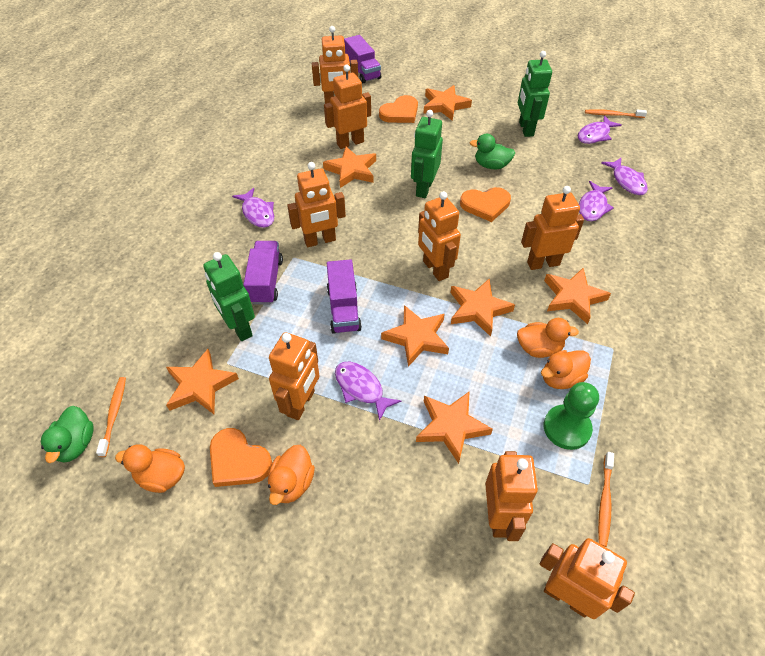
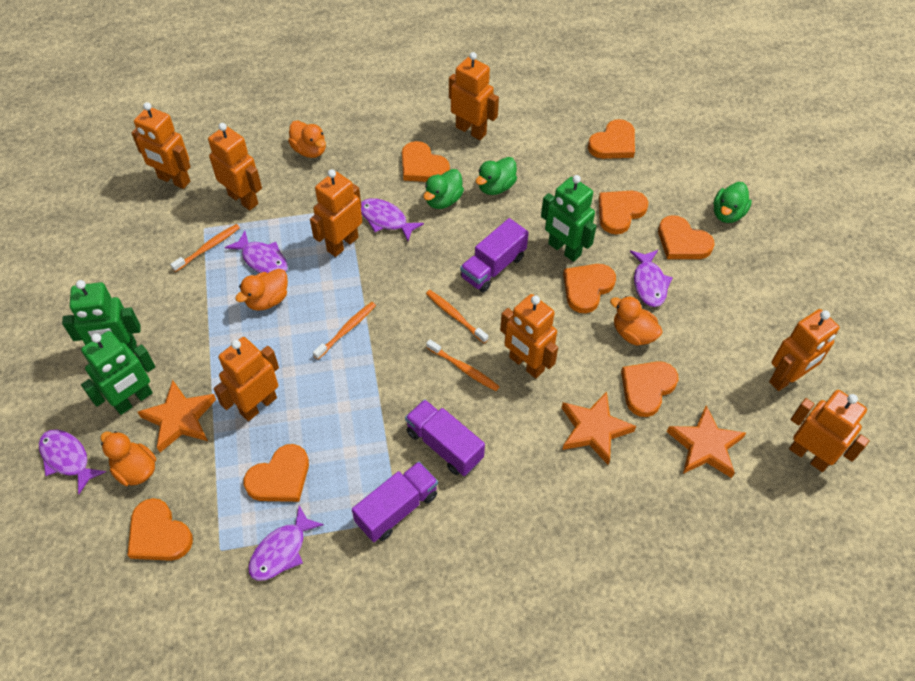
green duck: [41,406,94,463] [470,134,515,169] = 2 -> [423,169,464,209] [476,157,517,195] [714,182,752,223] = 3
green pawn: [544,382,599,450] = 1 -> none = 0
orange heart: [210,428,272,487] [379,95,418,123] [460,187,511,222] = 3 -> [128,498,193,561] [244,444,309,502] [402,141,450,182] [563,264,616,313] [588,119,635,159] [599,191,648,235] [621,361,679,417] [658,215,714,259] = 8
orange star: [166,349,239,414] [323,146,376,188] [381,305,449,367] [416,391,493,464] [424,85,472,121] [450,279,515,337] [544,268,611,324] = 7 -> [138,380,216,452] [562,392,636,465] [667,406,746,478] = 3
orange toothbrush: [96,377,126,457] [585,109,647,118] [598,452,614,547] = 3 -> [170,224,240,272] [313,302,376,360] [426,290,488,343] [426,339,500,391] = 4

